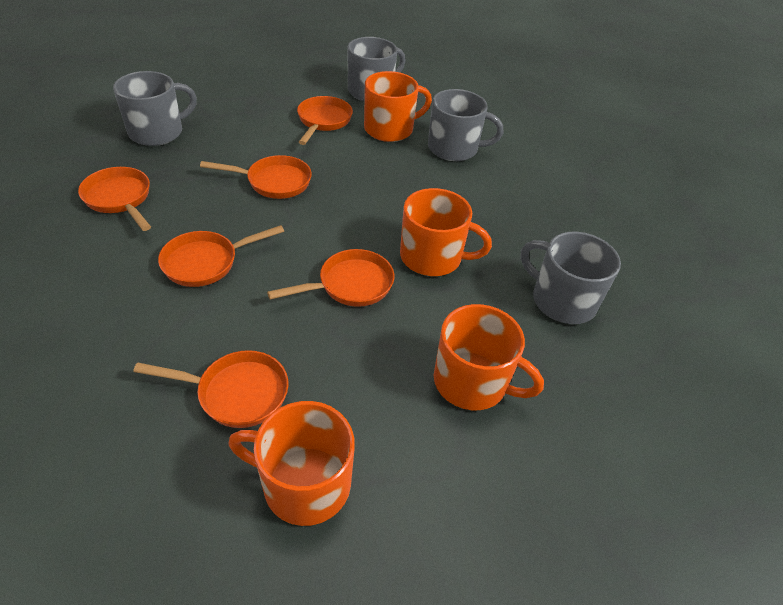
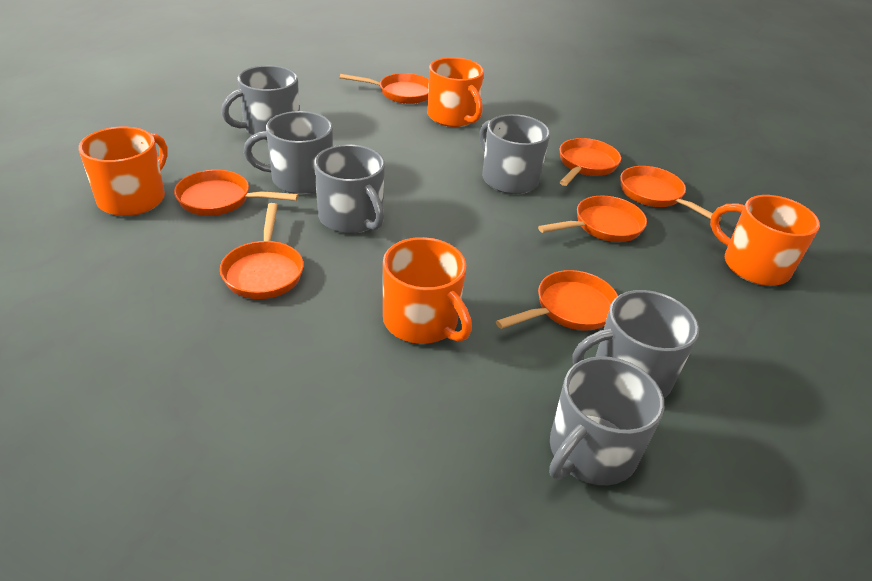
grey mug: [113,71,197,146] [348,37,406,101] [428,89,503,161] [521,232,621,324] = 4 -> [221,65,299,140] [243,111,333,194] [314,144,385,233] [479,114,550,194] [549,356,664,485] [572,290,699,398] = 6
orange pan: [78,167,151,231] [133,350,289,428] [158,225,284,287] [200,155,312,199] [267,249,394,307] [297,96,353,145] = 6 -> [174,170,299,216] [220,203,304,299] [340,73,429,104] [496,270,618,330] [538,196,647,242] [559,138,621,186] [620,166,722,222] = 7

